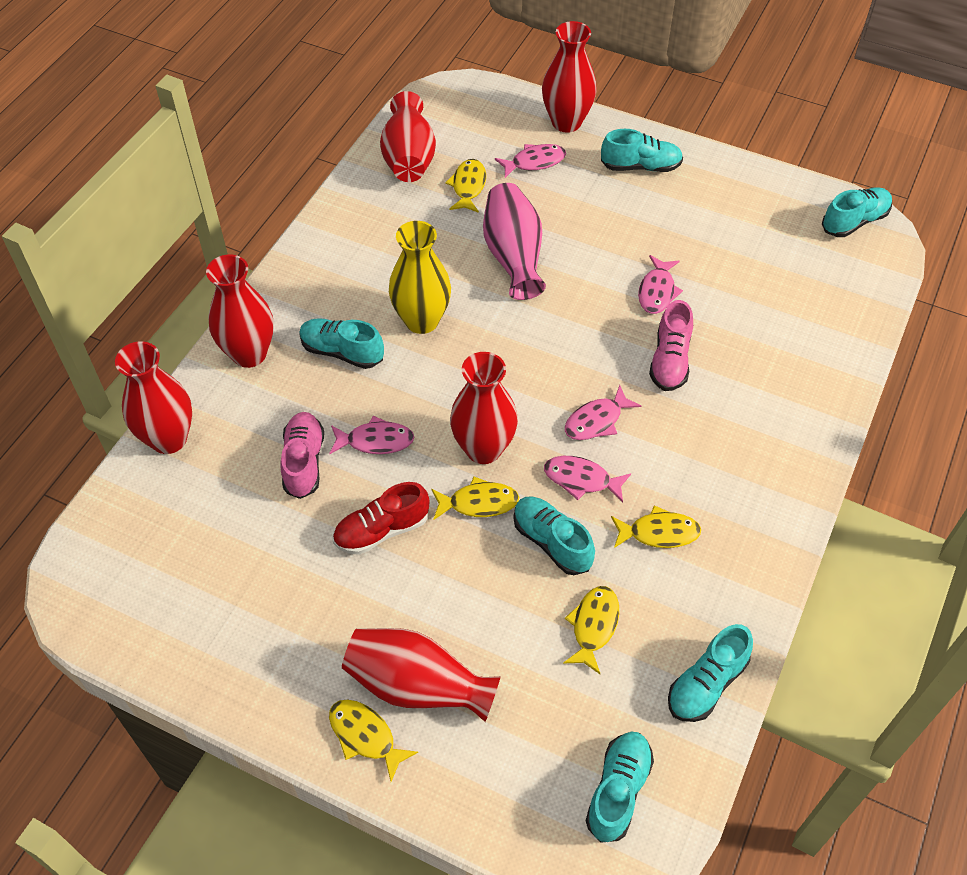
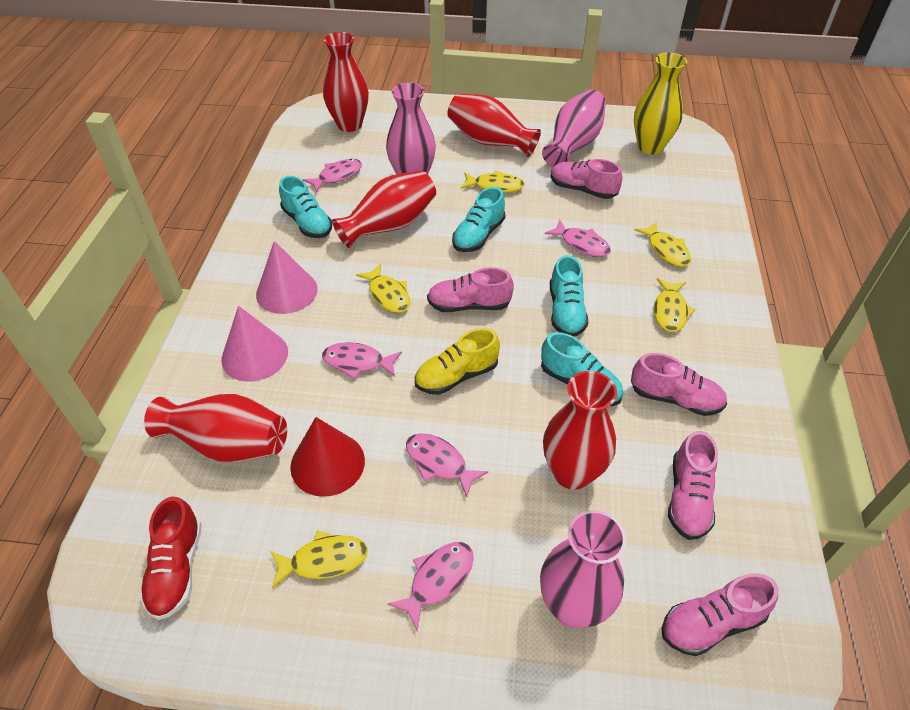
pink cone: none = 0 -> [221,306,288,382] [256,241,318,314] = 2
pink shoe: [280,412,324,499] [649,300,693,391] = 2 -> [427,268,514,312] [551,159,622,199] [631,353,727,416] [661,573,779,656] [668,431,718,540] = 5
pink vase: [483,183,546,300] = 1 -> [386,83,436,175] [540,510,626,628] [542,89,606,167] = 3
red cone: none = 0 -> [290,417,365,497] = 1
red vase: [115,341,192,454] [206,254,274,368] [342,628,501,722] [380,91,436,182] [450,352,518,464] [542,21,597,133] = 6 -> [144,394,287,463] [323,32,369,132] [332,171,436,248] [447,94,541,157] [543,371,617,490] = 5
turquoise shoe: [299,318,384,369] [513,496,595,575] [586,732,654,843] [601,129,683,172] [668,624,753,722] [822,187,892,237] = 6 -> [279,176,332,238] [452,187,505,252] [541,332,623,406] [550,255,588,336] = 4
yellow shoe: none = 0 -> [415,328,500,395] = 1

